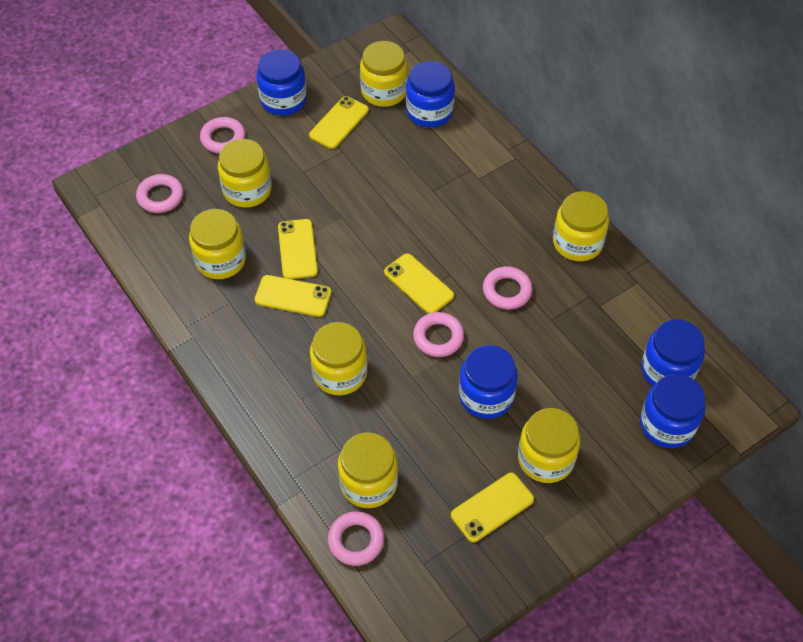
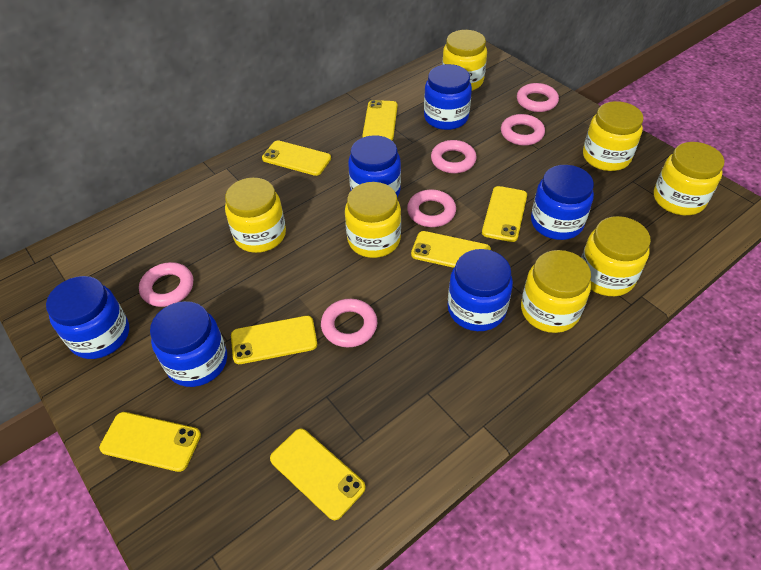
blue jar: [257,49,307,116] [406,61,455,128] [459,345,518,419] [640,374,705,448] [641,319,705,386] = 5 -> [46,276,129,359] [150,301,227,387] [348,135,401,197] [424,64,472,130] [448,249,513,331] [531,165,594,240] = 6
pink ring: [136,174,183,213] [200,117,245,154] [328,511,384,566] [413,312,464,357] [483,267,532,309] = 5 -> [139,262,193,307] [321,299,377,347] [407,189,456,227] [431,140,476,173] [501,114,545,146] [517,83,559,112] = 6
yellow phone: [254,275,331,317] [278,219,318,279] [309,96,369,149] [384,253,454,314] [451,473,534,542] = 5 -> [99,412,201,472] [231,316,317,364] [262,140,331,176] [270,428,366,520] [362,100,398,140] [411,231,491,268] [482,186,527,242] = 7

